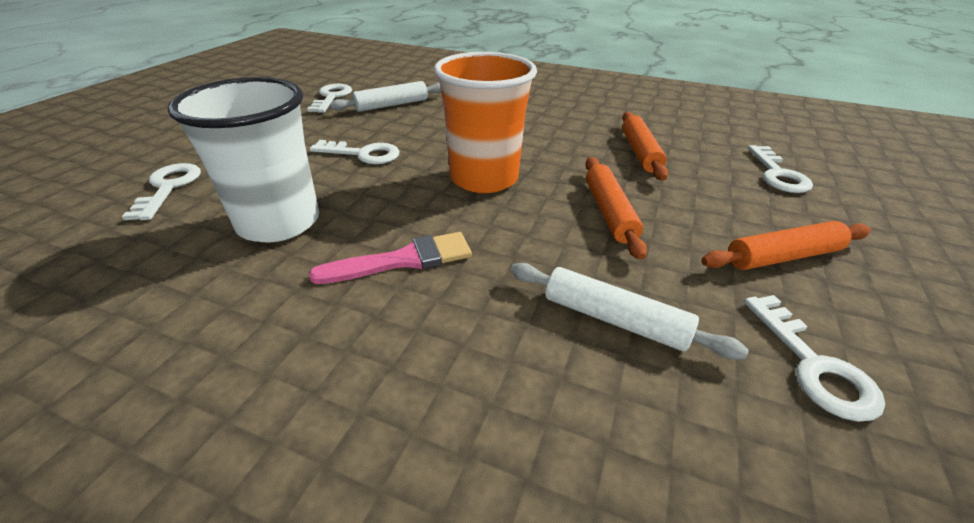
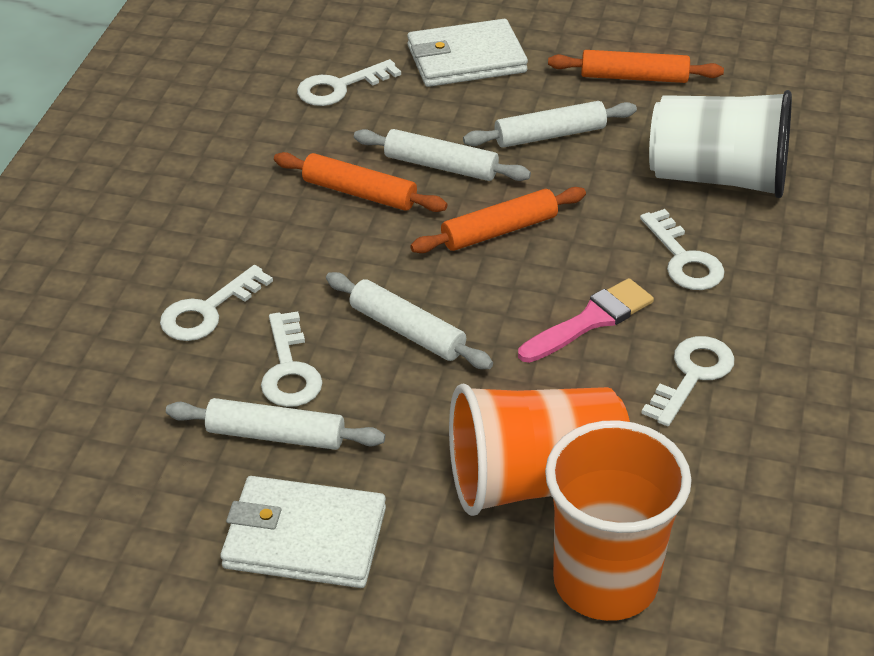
orange cup: [434,52,537,193] = 1 -> [449,384,630,516] [545,420,692,621] = 2
white rolling pin: [330,81,441,112] [510,263,749,360] = 2 -> [166,398,385,450] [326,272,493,369] [354,129,531,181] [463,101,637,148] = 4
white wallet: none = 0 -> [221,476,386,588] [407,19,528,87] = 2

